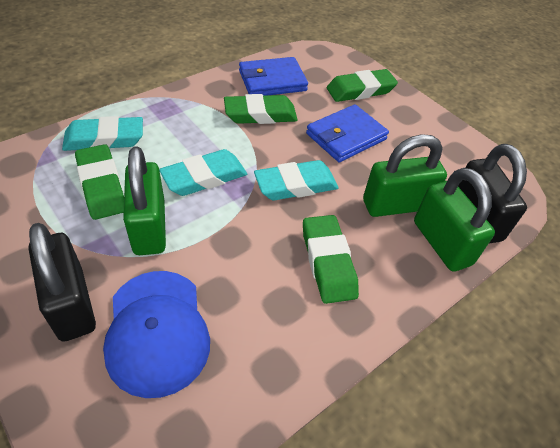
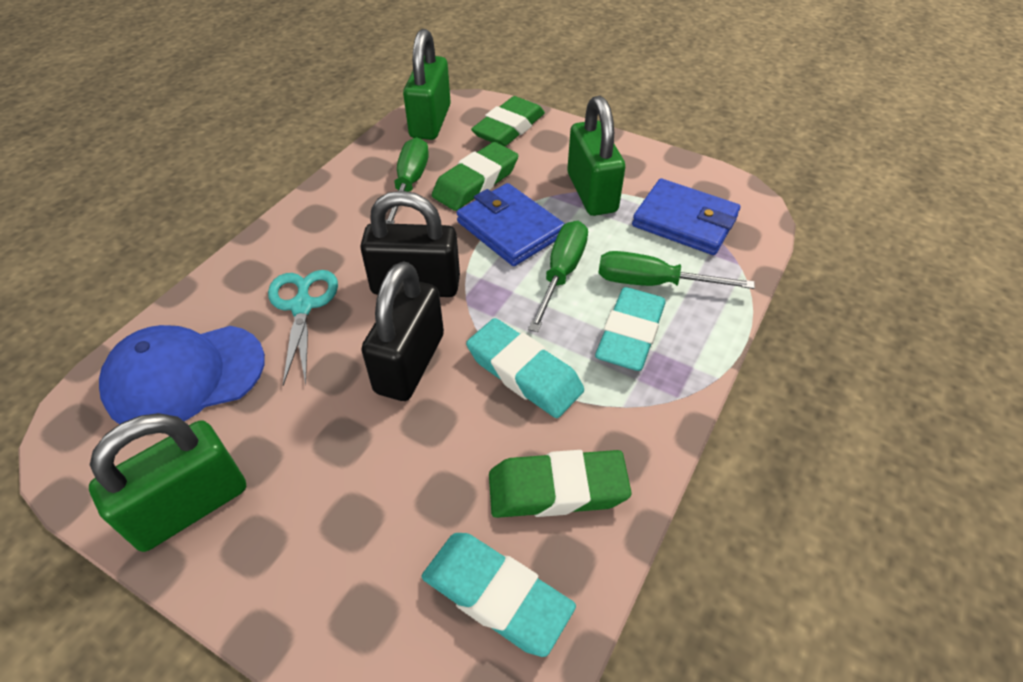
green eraser: [75,144,124,220] [224,94,298,124] [303,215,359,304] [327,69,398,102] = 4 -> [432,142,518,211] [471,96,545,146] [489,450,632,518] = 3
green screwdriver: none = 0 -> [386,137,429,224] [528,221,588,332] [598,251,755,289] = 3
turquoise scissors: none = 0 -> [268,270,338,386] = 1

